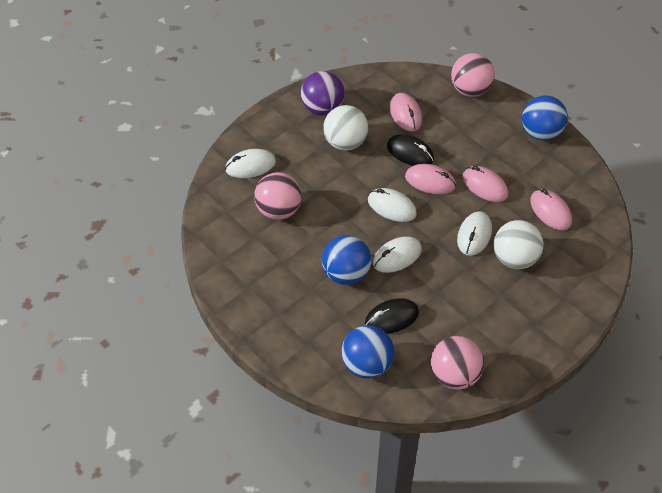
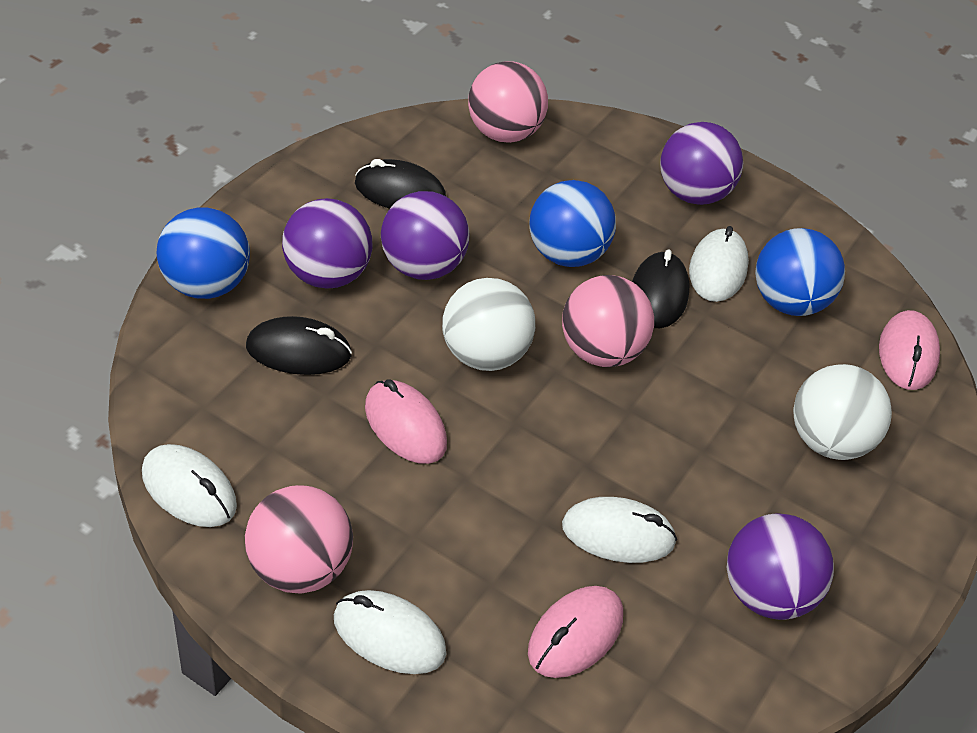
black mouse: [365,298,419,334] [387,134,434,166] = 2 -> [246,316,352,375] [355,159,446,209] [632,250,690,328] = 3
pink mouse: [390,93,422,131] [405,164,456,194] [462,166,508,202] [530,189,572,230] = 4 -> [365,379,447,464] [528,586,623,678] [879,310,940,390] = 3
purple ball: [301,71,345,115] = 1 -> [282,198,372,289] [381,191,469,280] [660,122,743,205] [727,514,834,620] = 4

